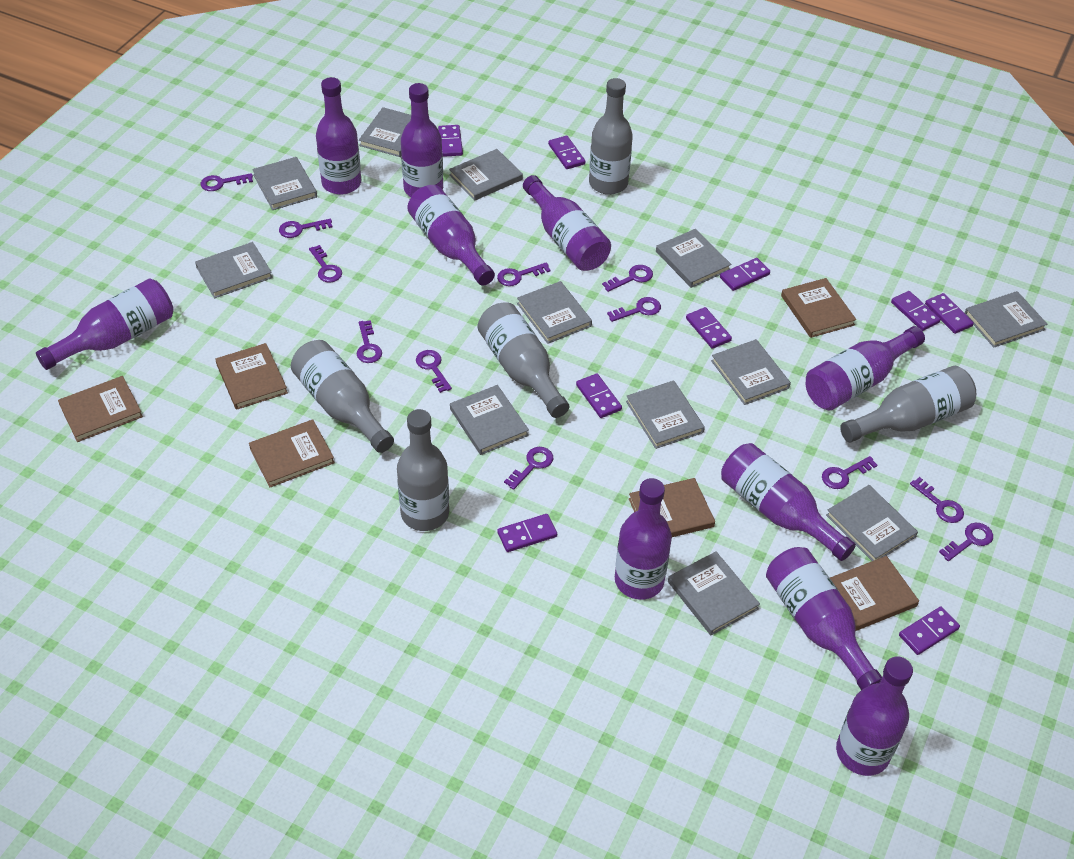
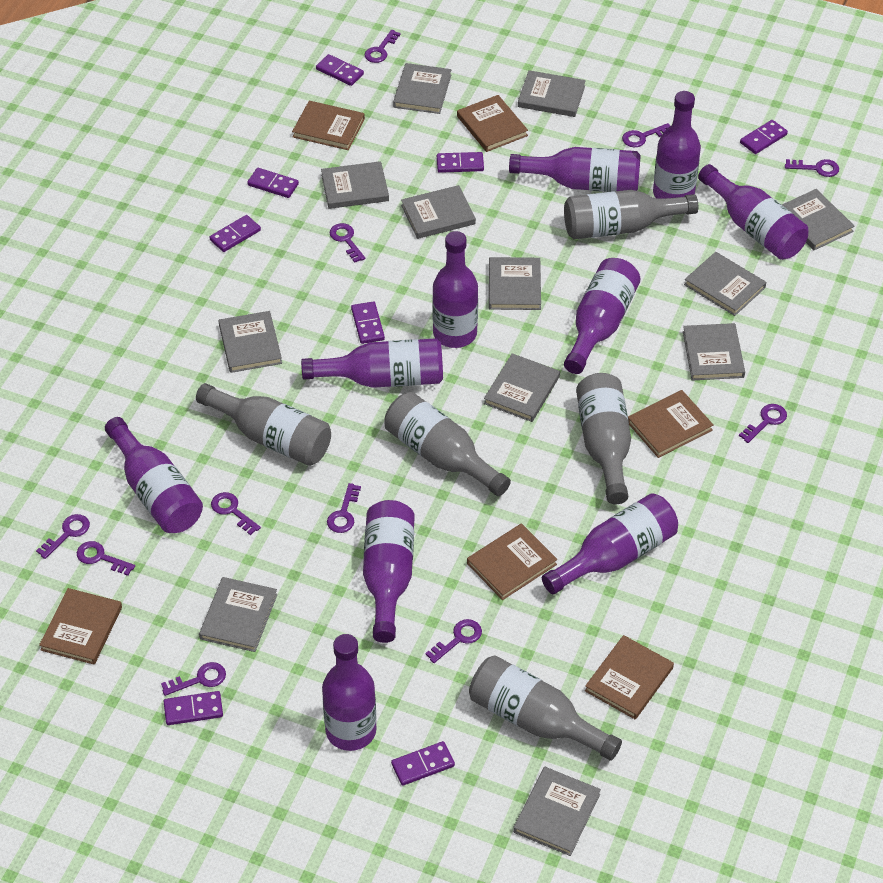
purple domino: [438,125,463,157] [497,514,557,552] [548,136,585,169] [576,373,622,418] [686,307,732,349] [720,258,770,291] [891,291,941,331] [899,606,960,655] [925,293,974,334] = 9 -> [164,691,223,725] [209,215,261,252] [247,168,299,198] [316,54,364,86] [351,301,385,344] [391,741,455,786] [437,152,484,173] [740,120,788,154] = 8
purple key: [201,173,253,191] [279,219,332,238] [309,245,342,282] [357,320,382,363] [416,350,452,393] [497,262,551,286] [504,447,553,490] [602,265,653,292] [607,297,661,322] [822,456,877,489] [910,477,964,523] [939,523,993,561] = 12 -> [36,514,90,559] [77,541,135,576] [161,662,226,696] [211,492,261,535] [327,483,361,533] [329,223,365,263] [365,30,401,63] [425,619,482,663] [622,123,670,148] [739,404,787,443] [785,159,839,177] = 11

